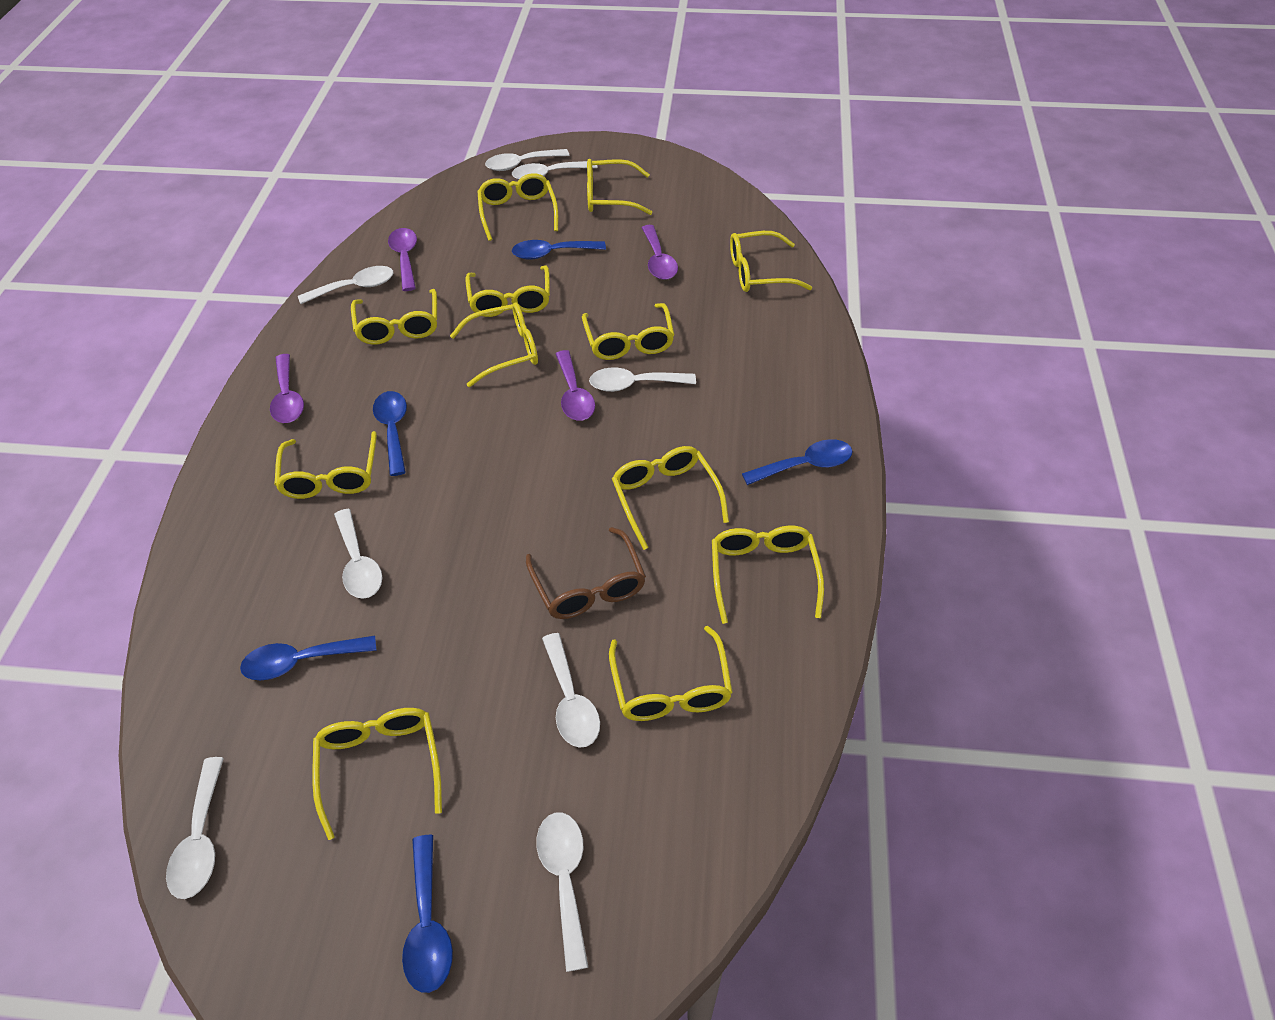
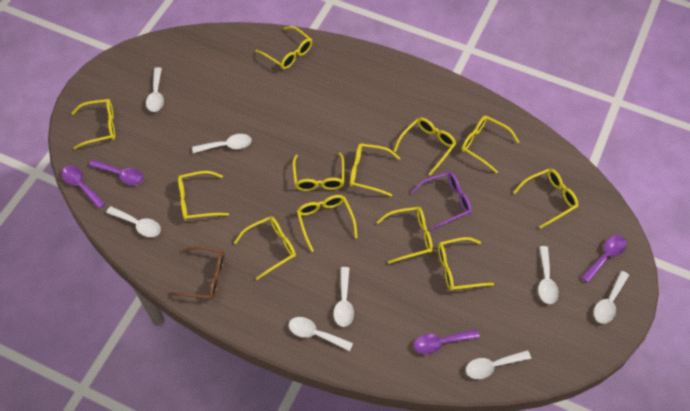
blue spoon: [240,636,377,680] [373,391,407,476] [402,835,453,993] [512,240,606,260] [742,439,853,485] = 5 -> none = 0
purple glasses: none = 0 -> [411,172,471,230] = 1

